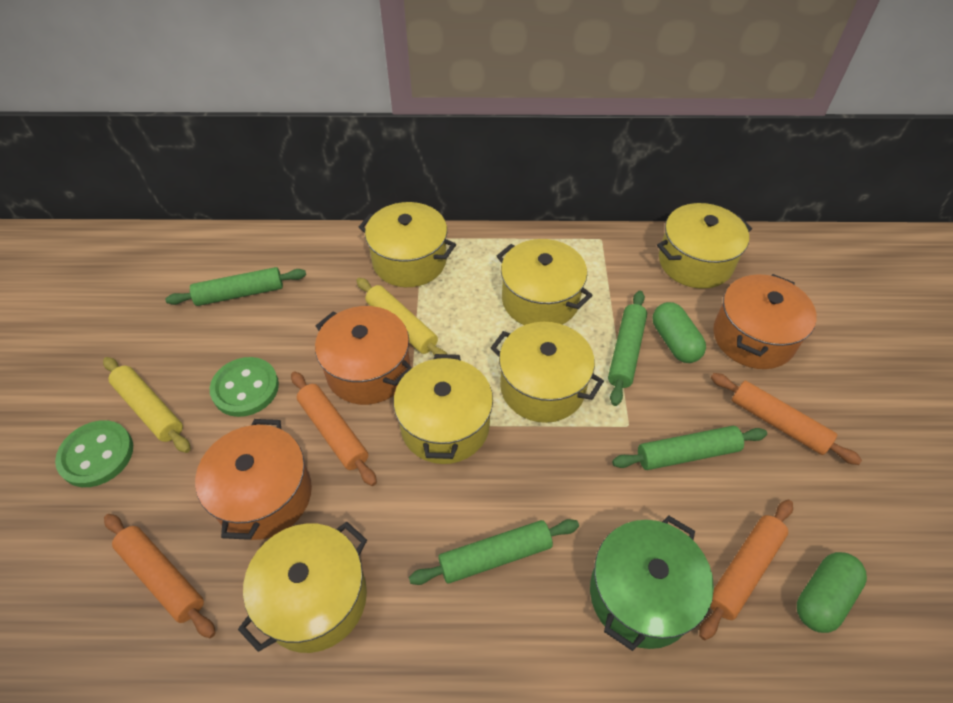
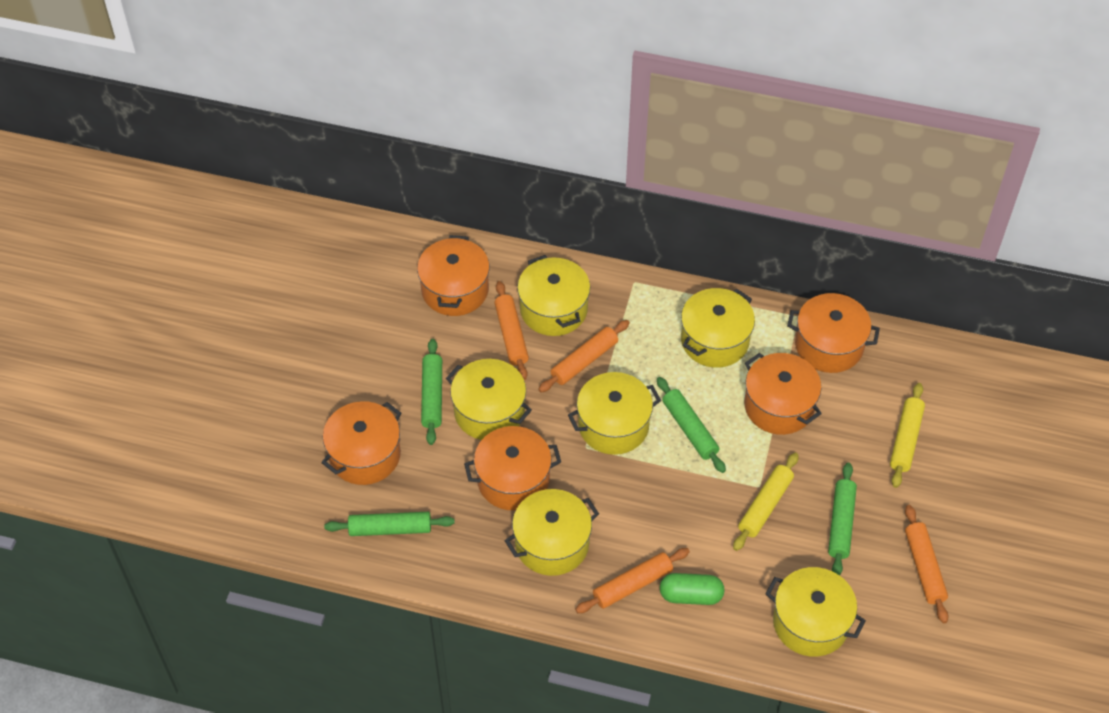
green button: [55,420,133,487] [210,357,279,417] = 2 -> none = 0
green capsule: [653,302,706,363] [797,552,867,633] = 2 -> [660,573,725,605] = 1
green pot: [590,515,714,651] = 1 -> none = 0
orange pot: [195,419,312,540] [315,306,412,405] [713,274,817,369] = 3 -> [321,401,402,485] [417,235,490,316] [464,426,561,511] [744,353,822,435] [787,293,880,373] = 5

